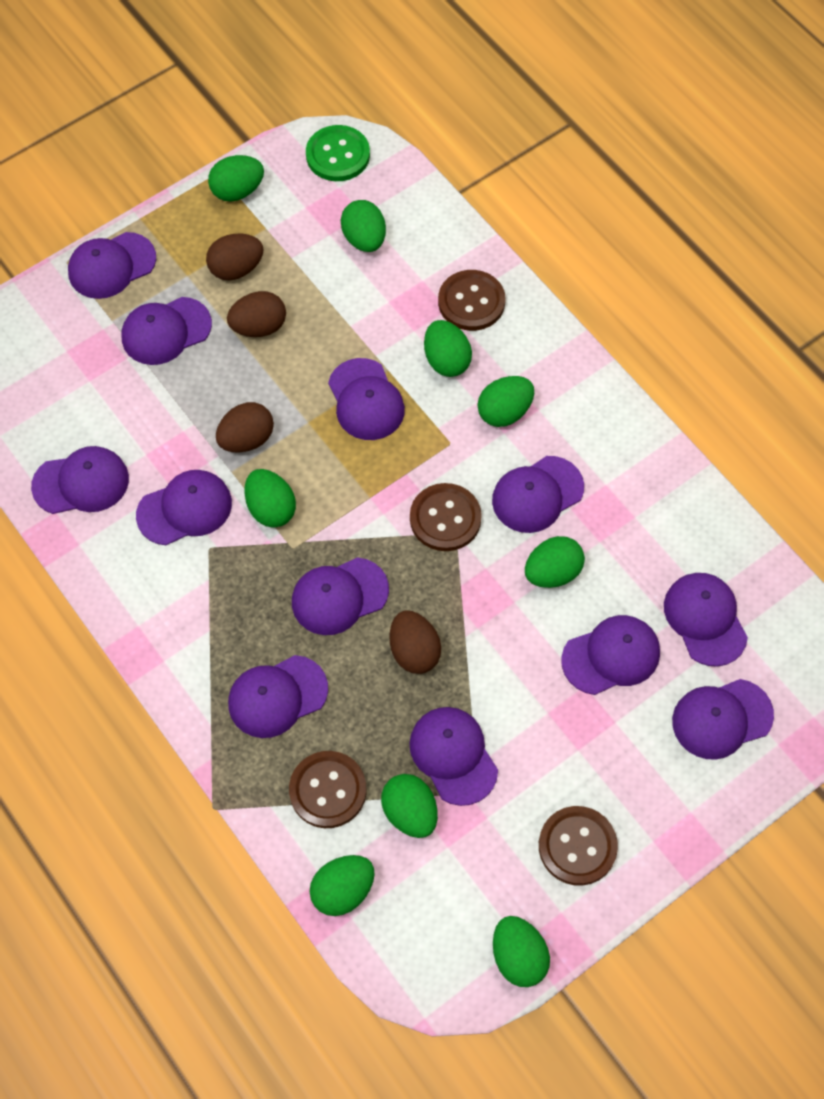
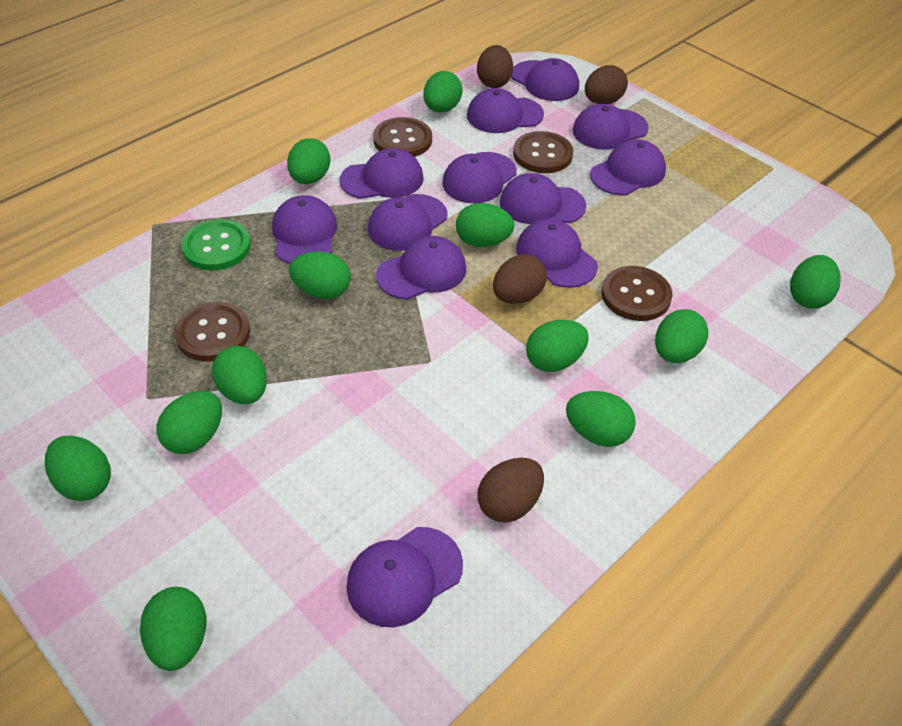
green egg: [208,155,264,202] [244,469,296,528] [310,855,375,916] [341,200,386,252] [381,774,438,838] [424,320,472,377] [477,376,534,427] [493,916,550,987] [525,536,585,588] = 9 -> [45,436,111,501] [140,587,207,671] [156,391,222,454] [212,346,267,404] [287,138,330,184] [289,251,351,299] [423,71,462,113] [456,203,515,247] [526,320,589,372] [566,391,636,447] [655,309,708,363] [790,255,841,309] = 12

